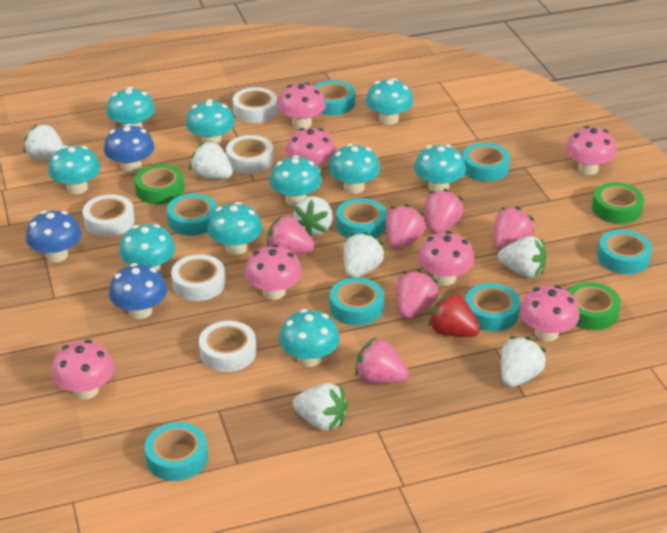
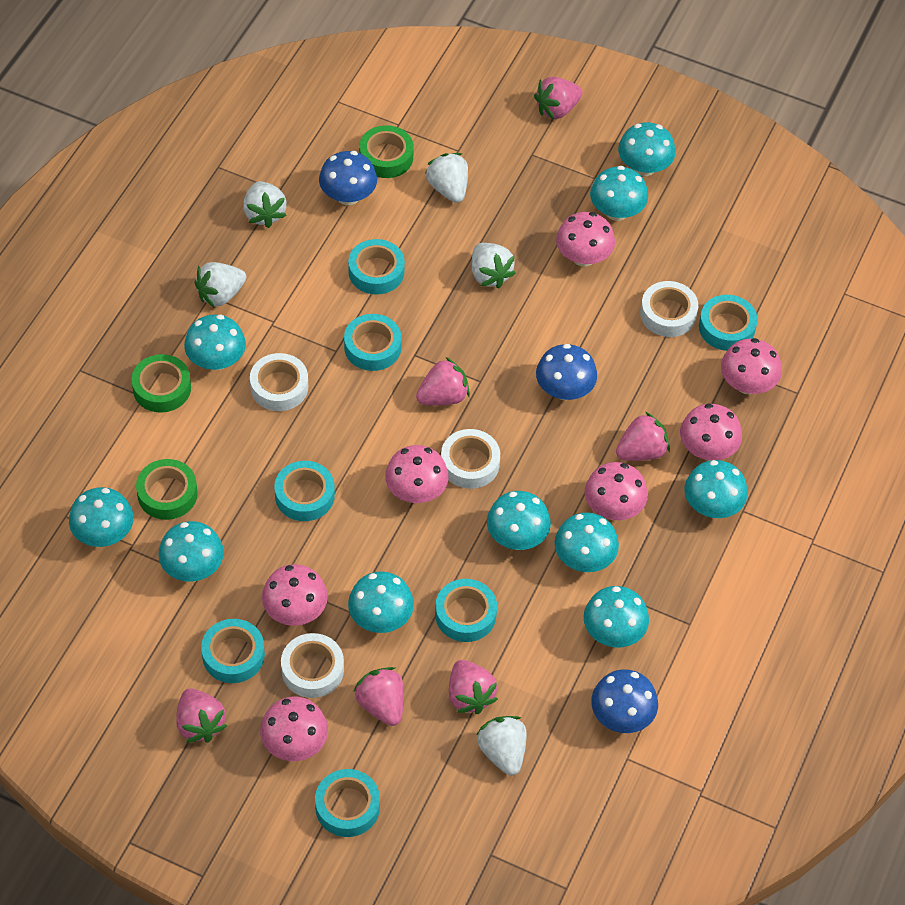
red strawberry: [428,292,480,337] = 1 -> none = 0
turquoise tape: [145,422,208,481] [167,193,217,236] [314,80,355,115] [330,277,384,326] [336,198,387,238] [462,143,510,182] [465,283,520,332] [597,230,652,274] = 8 -> [201,619,265,683] [274,461,335,521] [315,769,380,837] [344,314,402,371] [348,239,405,294] [435,579,497,642] [699,295,758,351] = 7
white strawberry: [24,124,64,161] [189,141,233,179] [293,196,333,237] [293,383,348,431] [344,232,385,278] [498,236,547,278] [501,336,546,387] = 7 -> [194,262,247,308] [243,181,287,228] [425,153,468,203] [472,243,516,288] [476,716,527,776] = 5
white tape: [82,194,135,237] [171,254,226,301] [199,321,256,372] [226,135,274,174] [233,87,278,123] = 5 -> [250,353,308,411] [281,633,344,698] [441,429,500,489] [640,281,698,337] = 4

